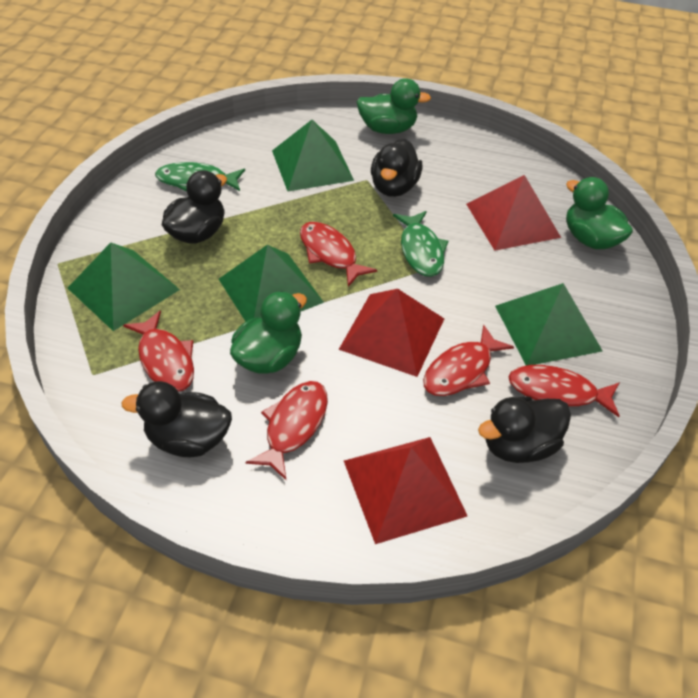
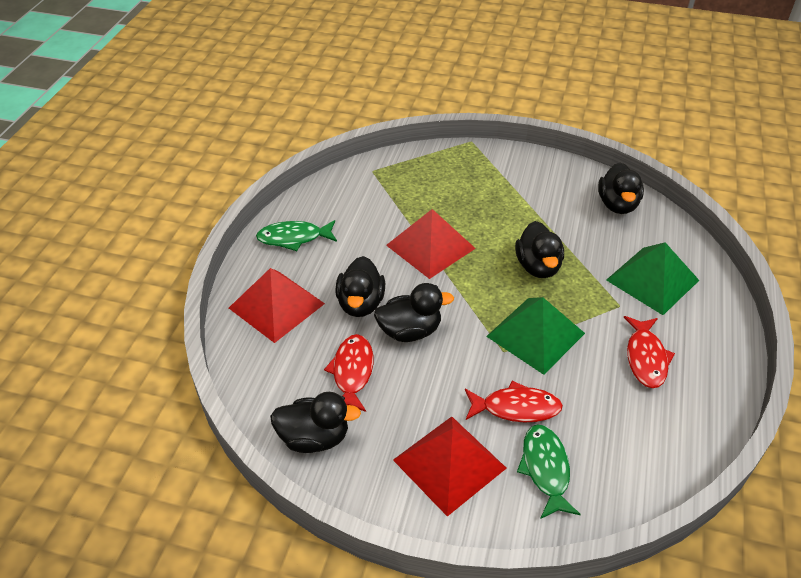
black duck: [121,381,232,457] [162,170,227,244] [371,139,423,197] [478,396,571,463] = 4 -> [270,392,361,453] [335,256,385,317] [374,283,454,342] [515,221,564,278] [598,162,644,214] = 5
green duck: [230,291,307,374] [357,78,431,134] [566,177,633,249] = 3 -> none = 0
green pyramid: [68,242,180,331] [219,245,324,322] [272,120,354,192] [495,283,603,366] = 4 -> [486,297,585,375] [606,242,699,315] = 2
red fish: [123,310,194,391] [245,381,328,480] [300,222,377,287] [423,325,514,396] [508,365,620,417] = 5 -> [324,334,373,412] [465,381,563,423] [624,316,675,388] = 3

